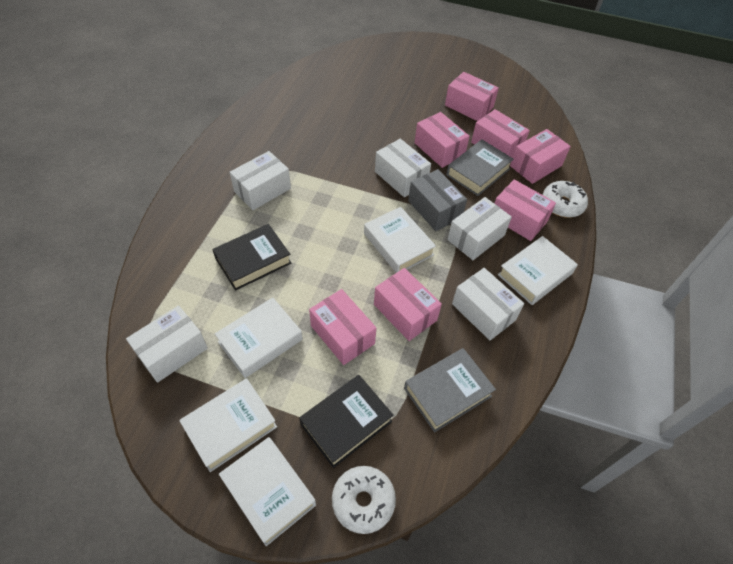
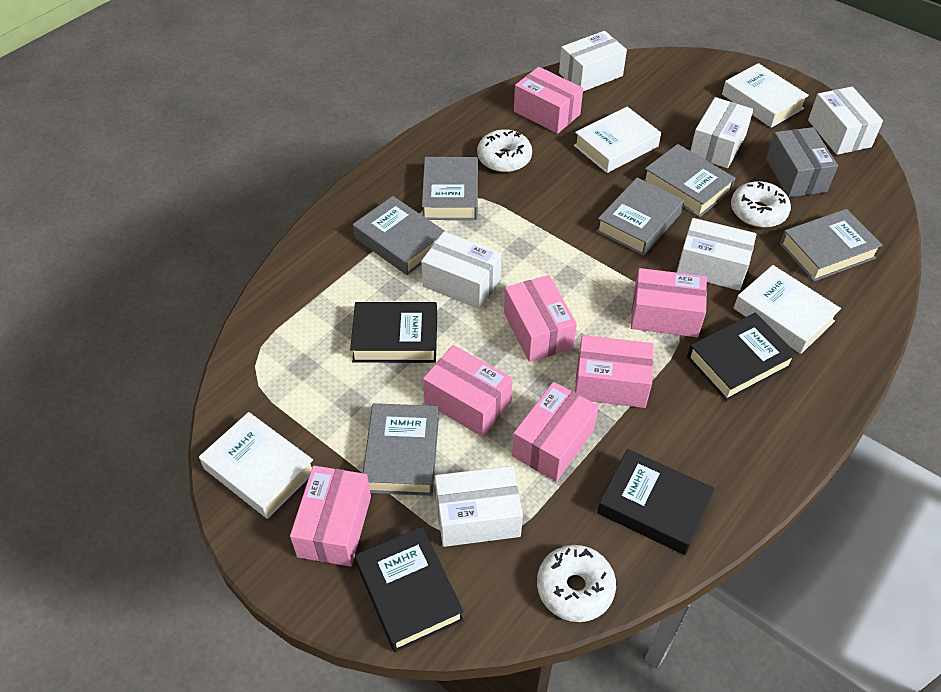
black book: [212,224,291,291] [299,375,394,468] = 2 -> [350,302,437,363] [355,526,464,653] [597,449,715,555] [687,312,797,401] = 4
grey book: [404,348,496,432] [446,139,514,196] = 2 -> [353,196,446,275] [363,403,439,496] [422,157,478,220] [596,178,684,256] [644,144,736,217] [780,209,883,281] = 6
white book: [179,378,277,472] [215,297,303,378] [219,437,316,546] [364,207,436,273] [498,236,578,305] = 5 -> [199,412,313,519] [574,107,661,173] [722,63,809,128] [734,265,841,354] = 4
white box: [126,305,208,383] [230,151,291,210] [375,139,431,197] [447,197,512,260] [452,268,524,340] = 5 -> [421,231,502,309] [435,466,523,547] [559,31,627,91] [677,218,757,291] [690,97,754,168] [808,87,883,155] = 6
white donut: [332,466,396,534] [542,181,588,218] = 2 -> [477,129,532,172] [537,545,616,622] [731,181,791,228] = 3

